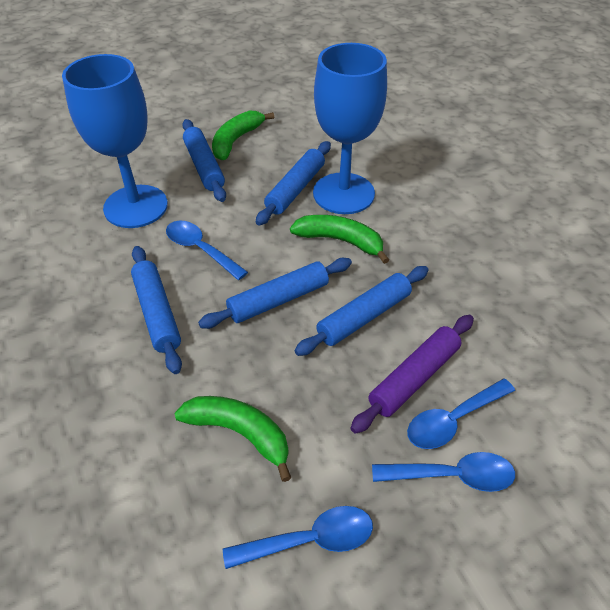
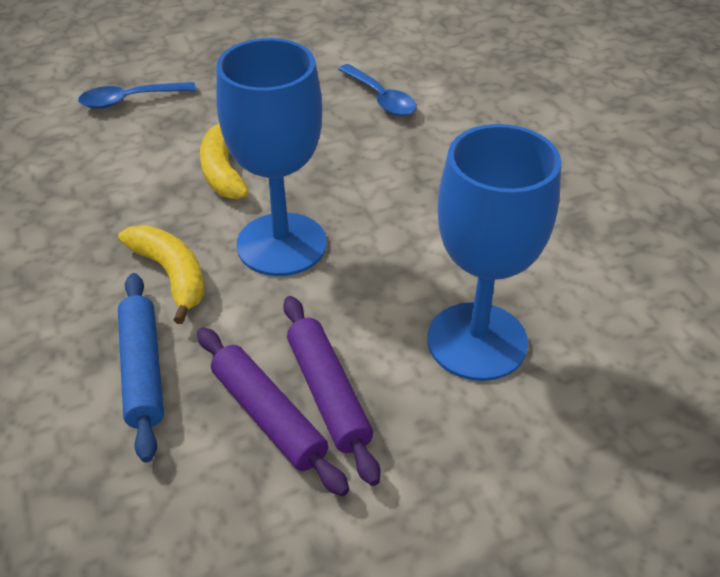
blue rolling pin: [131,246,182,374] [182,119,226,202] [198,258,352,329] [256,141,331,226] [294,266,428,356] = 5 -> [118,273,164,463] = 1
blue spoon: [166,220,248,280] [223,506,373,569] [372,452,515,492] [407,379,515,449] = 4 -> [78,82,196,109] [338,64,417,116] = 2
green banana: [174,396,291,482] [212,110,274,160] [290,215,389,264] = 3 -> none = 0
purple rolling pin: [350,315,474,434] = 1 -> [197,327,349,496] [283,296,380,486] = 2
yellow banana: none = 0 -> [118,225,204,324] [200,124,249,199] = 2

